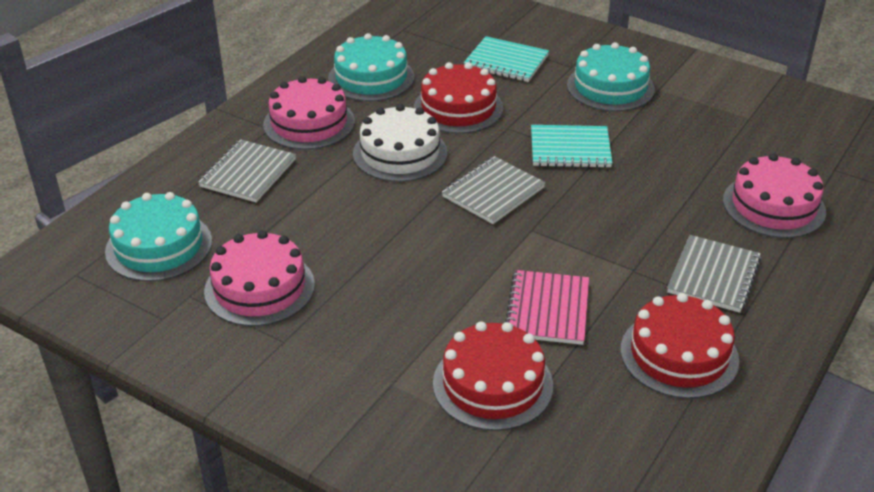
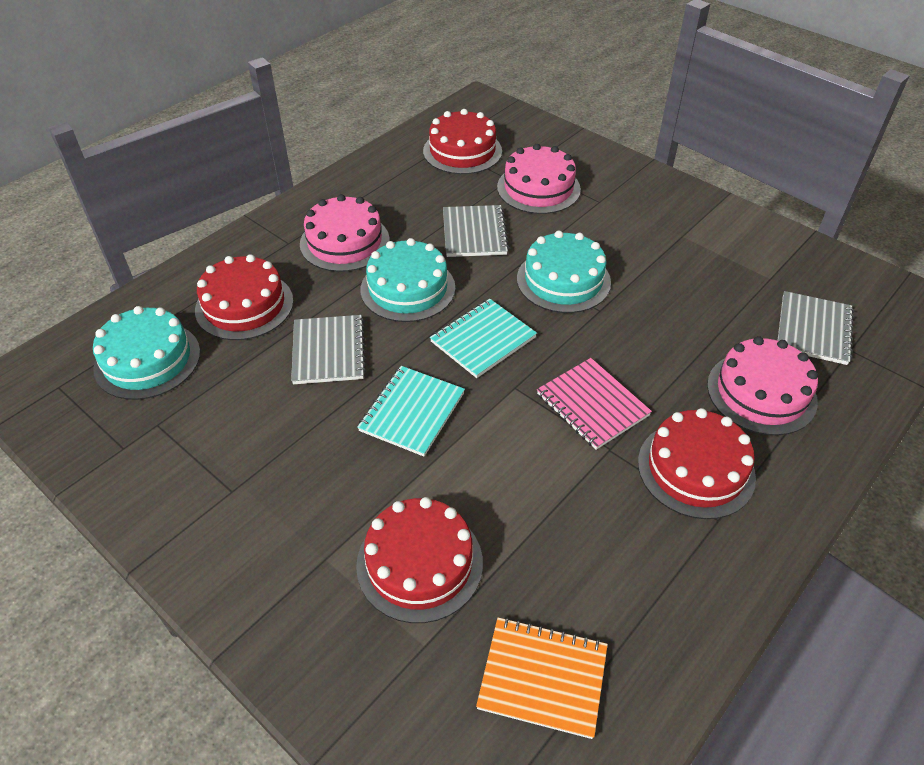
orange notebook: none = 0 -> [476,617,608,739] = 1
red cake: [414,62,503,134] [433,321,553,431] [621,293,739,399] = 3 -> [195,254,293,340] [356,497,483,623] [423,109,502,174] [638,408,756,519] = 4
white cake: [353,104,447,182] = 1 -> none = 0

